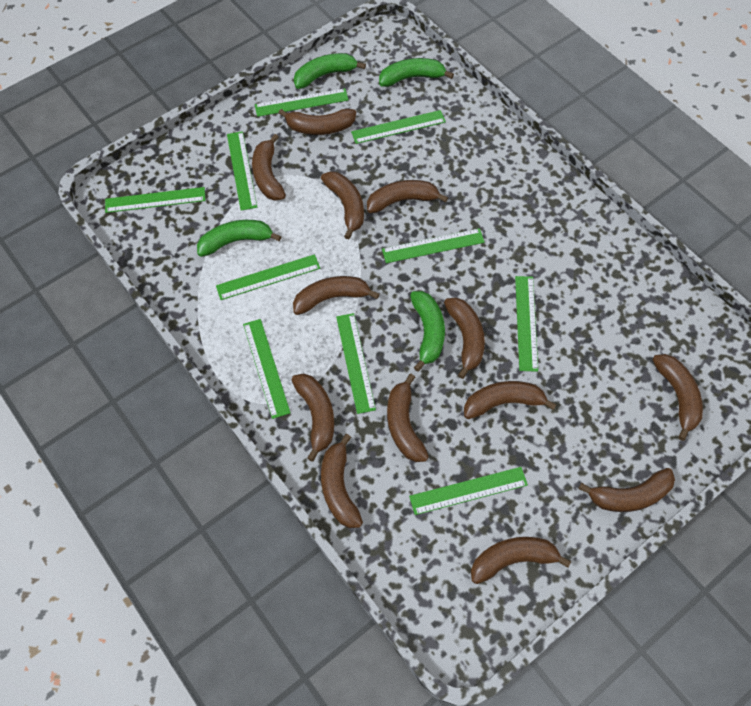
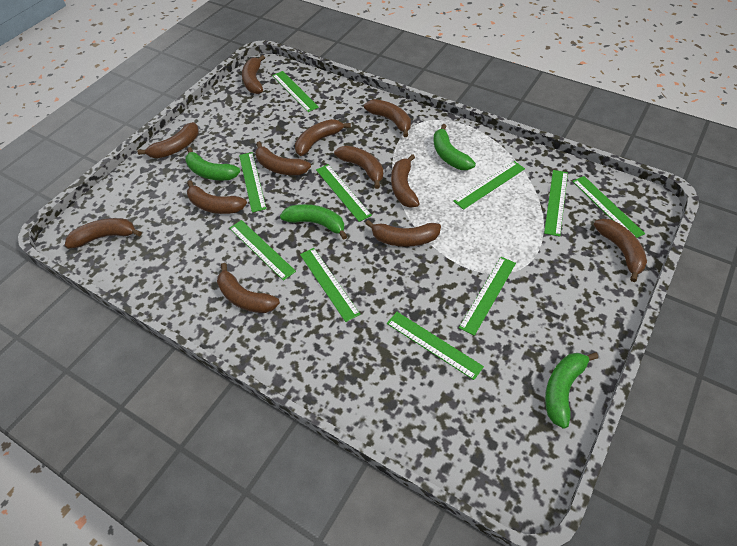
brown banana: [252,134,286,201] [279,109,356,135] [292,373,334,462] [293,276,379,315] [321,171,364,239] [321,434,363,528] [367,180,448,213] [387,374,429,462] [444,297,485,379] [464,381,557,419] [471,537,571,584] [578,468,675,512] [652,354,703,441] = 13 -> [65,218,142,249] [137,122,199,158] [187,180,247,214] [217,263,280,313] [242,55,265,94] [255,141,311,175] [295,119,351,156] [334,146,383,189] [364,99,411,137] [365,220,441,247] [391,154,420,207] [594,218,647,282] = 12

